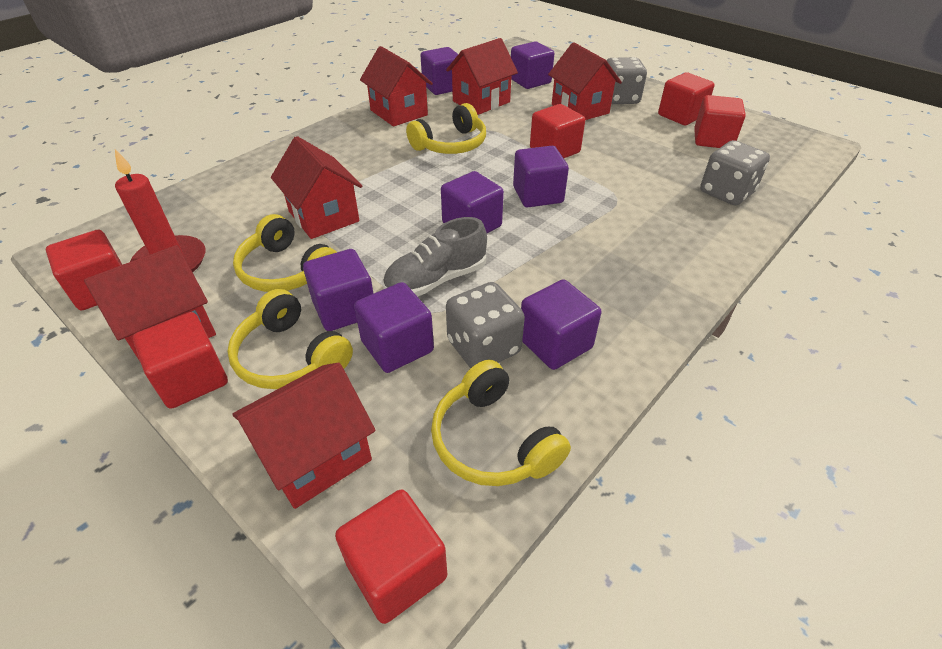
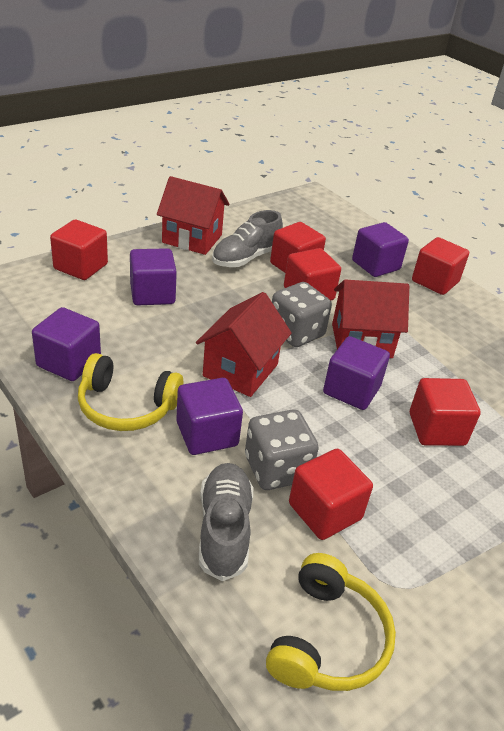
grey dice: [446,282,525,369] [606,57,647,104] [700,140,770,205] = 3 -> [245,410,319,490] [272,282,332,347] = 2
grey shoe: [383,217,487,297] = 1 -> [199,463,253,581] [212,210,283,267] = 2
purple cube: [303,249,373,331] [354,282,434,373] [420,47,458,95] [441,171,504,233] [511,41,554,89] [513,146,569,208] [521,279,601,370] = 7 -> [32,307,101,381] [130,248,177,305] [176,378,243,455] [323,336,390,410] [352,222,409,277] = 5
red candle: [115,149,205,272] = 1 -> none = 0
red house: [84,245,216,363] [232,362,376,509] [271,136,362,239] [360,46,433,127] [446,38,518,115] [548,42,622,120] = 6 -> [157,176,230,255] [196,292,292,397] [332,279,409,358] = 3
yellow headphones: [227,289,353,389] [233,214,337,292] [406,103,486,154] [431,360,571,486] = 4 -> [78,353,183,431] [266,553,396,691] = 2

